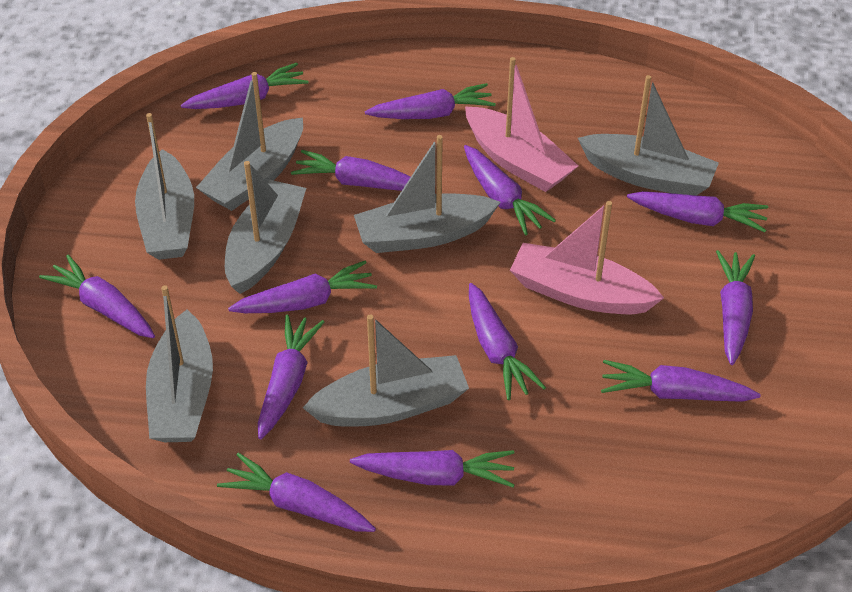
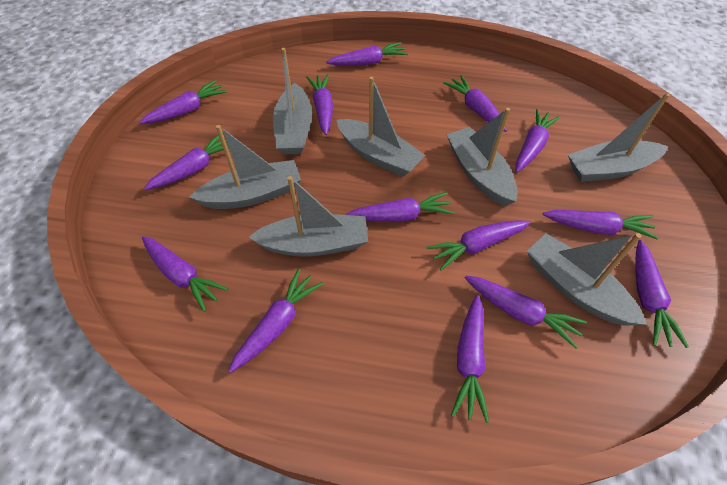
pink boat: [465,57,578,192] [510,201,664,314] = 2 -> none = 0
purple carrot: [39,255,155,338] [181,63,309,109] [217,453,376,532] [228,261,377,313] [258,314,324,439] [291,150,411,191] [350,450,514,487] [365,83,496,119] [464,145,556,235] [469,283,546,400] [601,360,761,402] [627,191,768,232] [716,250,755,365] = 13 -> [139,80,227,124] [142,236,228,312] [144,132,229,190] [228,268,323,373] [306,74,333,135] [326,42,408,66] [345,192,454,222] [426,220,531,271] [443,75,507,132] [451,295,489,423] [465,276,587,349] [516,109,560,172] [543,210,659,239] [635,240,689,348] = 14

